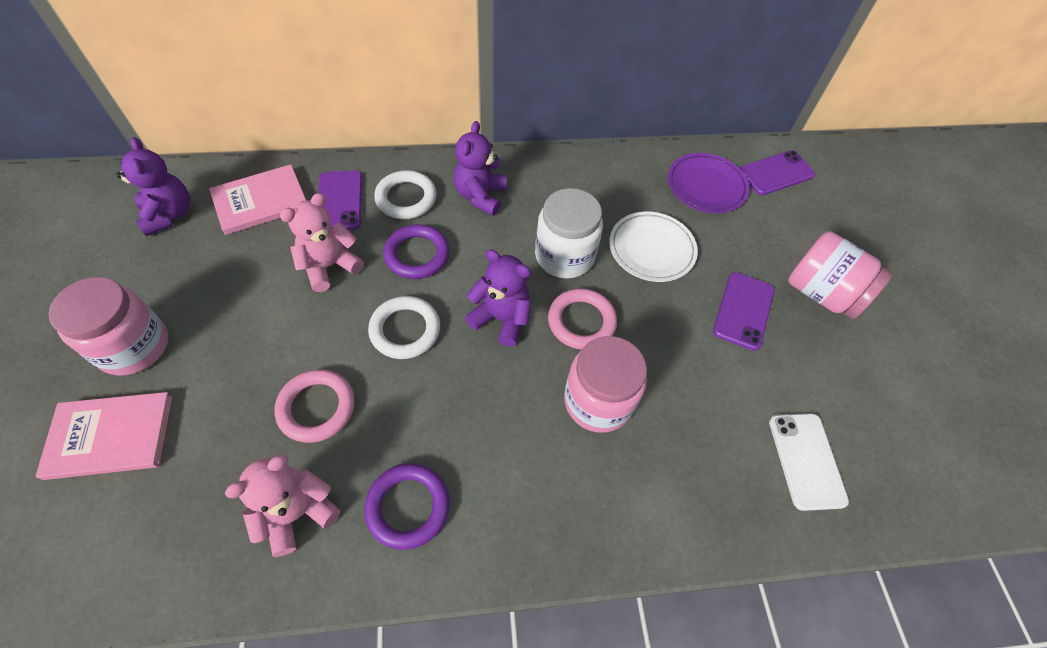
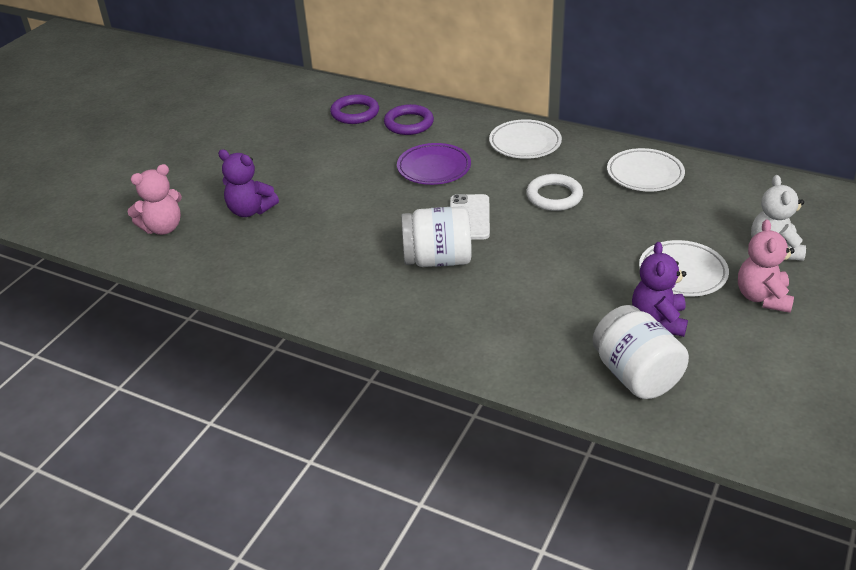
pink book: [36,392,173,480] [209,164,306,235] = 2 -> none = 0
pink jar: [49,277,168,376] [564,336,647,433] [788,231,893,319] = 3 -> none = 0
pink ring: [274,369,355,443] [548,288,617,350] = 2 -> none = 0
purple phone: [318,170,363,230] [713,272,775,351] [740,150,815,195] = 3 -> none = 0
purple teddy bear: [116,137,190,236] [454,121,507,216] [465,249,531,347] = 3 -> [218,149,279,217] [632,242,688,337] = 2
white jar: [535,188,603,279] = 1 -> [401,206,472,267] [592,305,689,399] = 2
white plate: [609,211,698,282] = 1 -> [489,119,562,159] [607,148,685,191] [639,240,729,297] = 3
white ring: [368,296,440,359] [374,170,437,219] = 2 -> [526,174,583,211] = 1
white teddy bear: none = 0 -> [751,175,806,261] = 1

